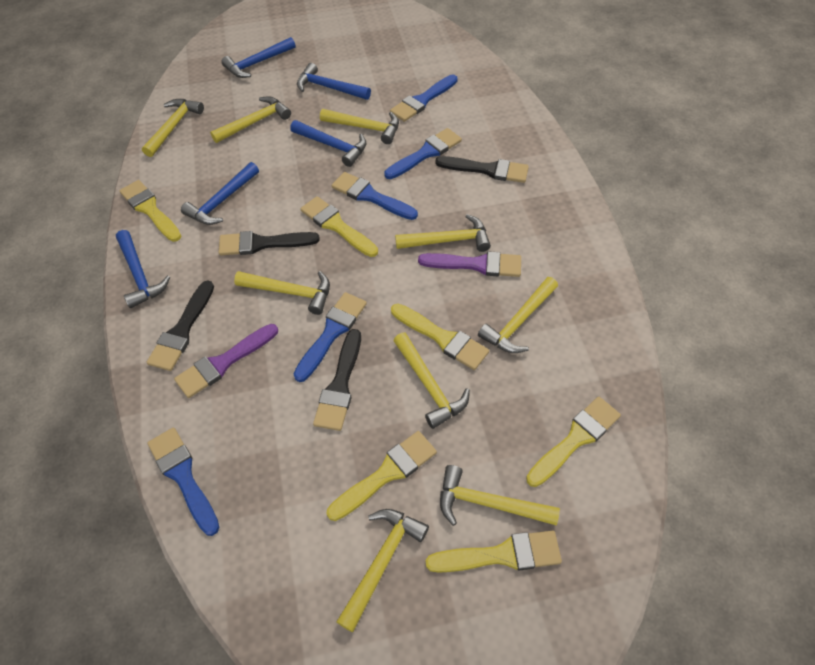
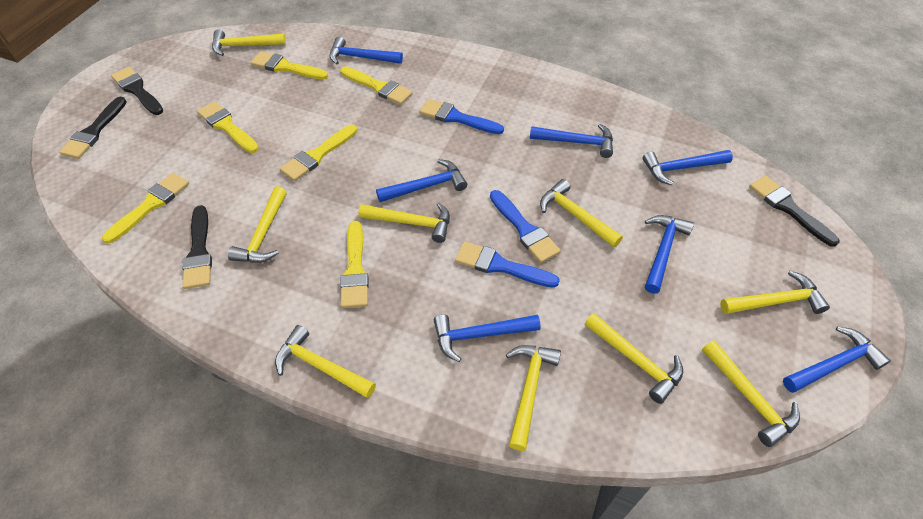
blue brush: [148,428,219,536] [294,292,367,382] [332,172,418,220] [384,128,462,179] [390,75,458,122] = 5 -> [419,99,504,134] [455,241,560,288] [490,190,561,263] = 3
blue hammer: [116,230,170,308] [181,162,259,225] [222,37,295,78] [290,120,367,167] [297,63,371,100] = 5 -> [329,37,403,64] [376,159,467,202] [434,314,541,362] [530,124,613,158] [642,150,733,185] [645,215,694,294] [783,327,891,393] = 7
purple brush: [174,324,278,398] [418,251,521,277] = 2 -> none = 0

